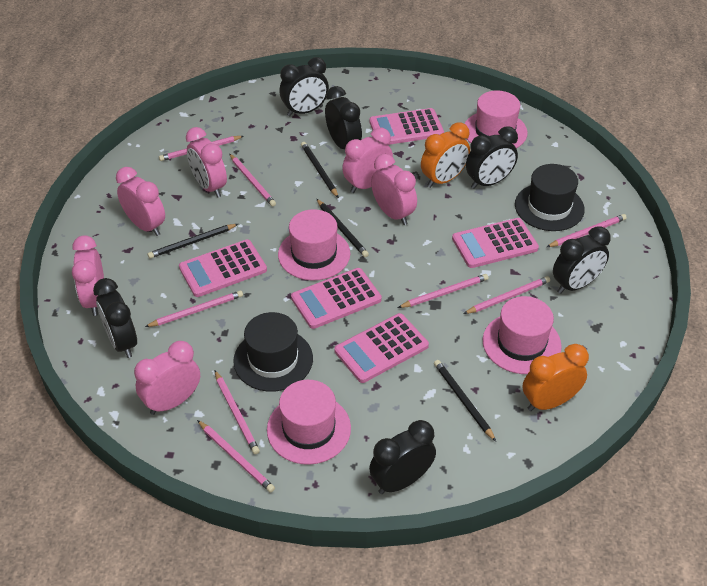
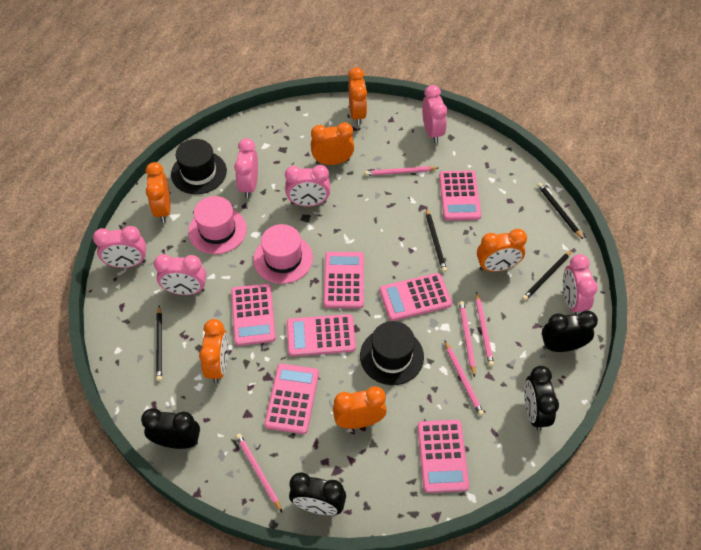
black clock: [93,278,137,358] [279,57,329,116] [325,86,362,149] [369,420,436,494] [466,126,518,189] [553,226,611,294] = 6 -> [141,408,200,449] [289,472,346,515] [524,366,559,431] [542,311,598,352] = 4
orange clock: [421,122,470,188] [523,344,589,411] = 2 -> [146,162,171,223] [199,319,228,383] [311,123,354,165] [333,386,387,429] [348,67,367,125] [477,229,527,272] = 6
pink calculator: [179,239,267,297] [291,268,382,329] [334,313,429,383] [369,108,444,145] [452,218,539,268] = 5 -> [231,284,276,346] [264,364,319,434] [287,314,356,356] [324,252,364,308] [379,273,452,321] [417,420,469,493] [439,170,481,221] = 7
pink hat: [267,380,351,465] [278,209,350,281] [465,91,528,148] [483,296,562,374] = 4 -> [188,196,247,254] [253,224,313,284] = 2
pink pencil: [145,291,243,327] [159,136,244,161] [197,420,275,493] [215,371,260,454] [230,154,276,206] [398,274,488,308] [464,276,550,314] [547,214,627,247] = 8 -> [236,433,282,512] [365,166,438,176] [445,341,484,416] [459,301,476,377] [476,292,494,366] = 5

